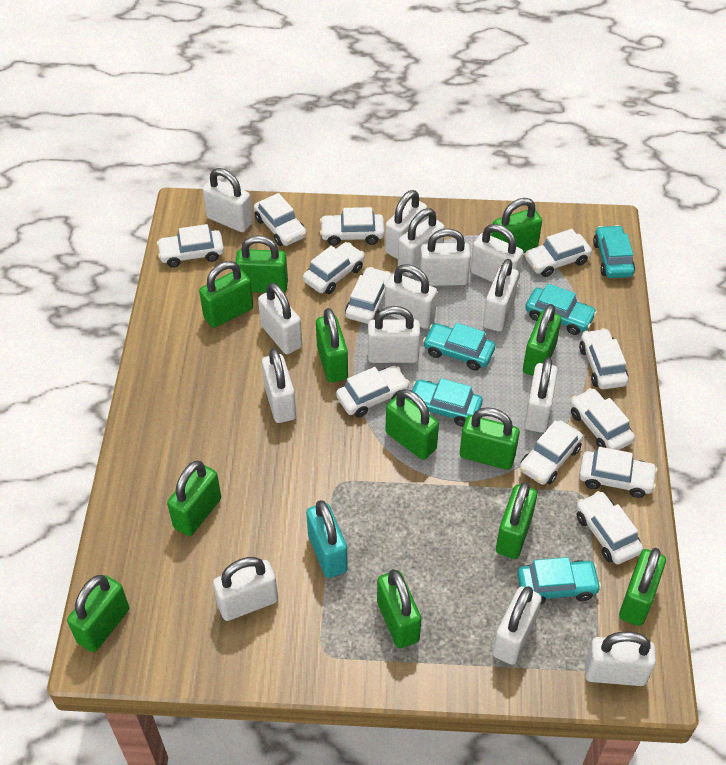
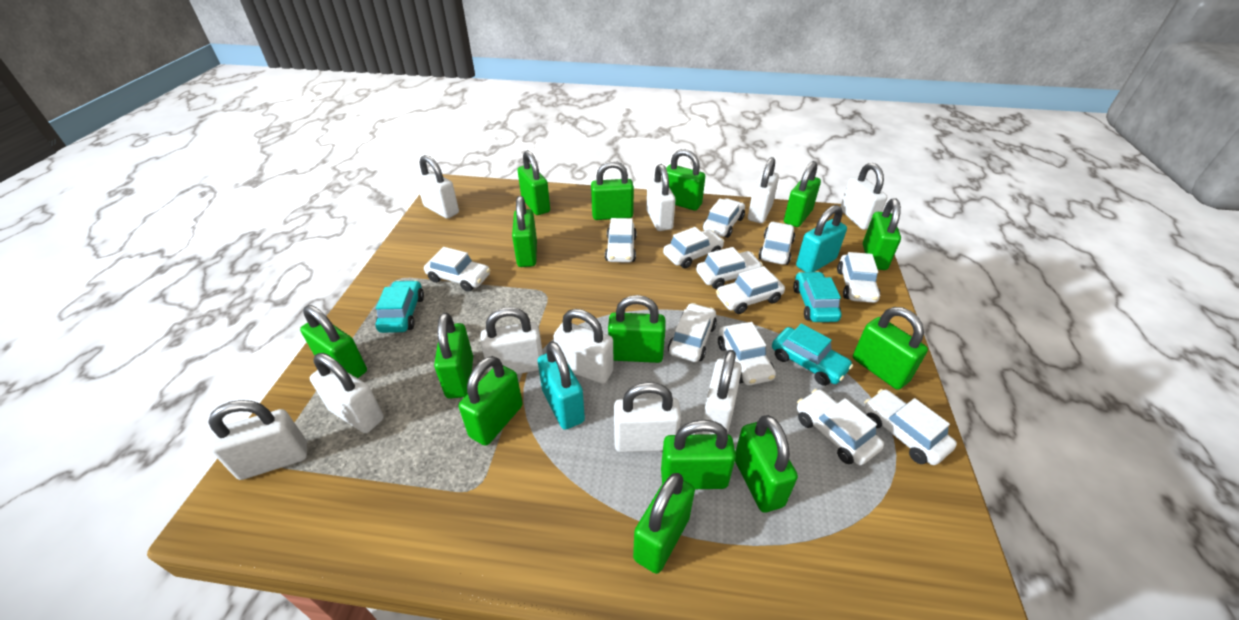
green padlock: [67,575,129,652] [167,461,221,536] [199,261,253,328] [235,235,288,293] [316,308,348,382] [377,569,421,648] [386,389,439,460] [460,407,520,470] [491,198,542,253] [496,482,537,559] [523,304,562,376] [619,548,666,626] = 12 -> [300,305,367,378] [434,313,473,399] [459,356,523,446] [512,196,537,267] [517,150,550,215] [591,161,634,220] [608,295,665,363] [633,473,695,574] [661,420,736,489] [666,149,705,211] [735,415,798,513] [784,161,821,227] [853,307,928,390] [863,198,901,270] = 14
turquoise car: [409,378,482,427] [423,323,495,371] [517,557,601,605] [525,283,597,335] [593,225,635,278] = 5 -> [375,280,424,333] [772,323,853,386] [793,271,842,322] = 3
turquoise padlock: [306,500,348,578] = 1 -> [538,341,585,430] [796,205,847,272] = 2
white padlock: [203,168,253,232] [213,557,278,621] [258,283,302,354] [262,348,296,423] [368,306,420,363] [385,190,427,259] [385,264,437,329] [398,208,445,276] [419,228,471,286] [470,224,524,282] [483,259,519,332] [493,586,542,665] [524,357,558,433] [585,632,656,686] = 14 -> [209,400,307,480] [310,353,384,433] [415,155,459,219] [480,307,543,374] [553,309,614,384] [614,382,681,452] [646,164,676,231] [702,350,742,435] [748,157,779,223] [840,163,887,230] = 10

